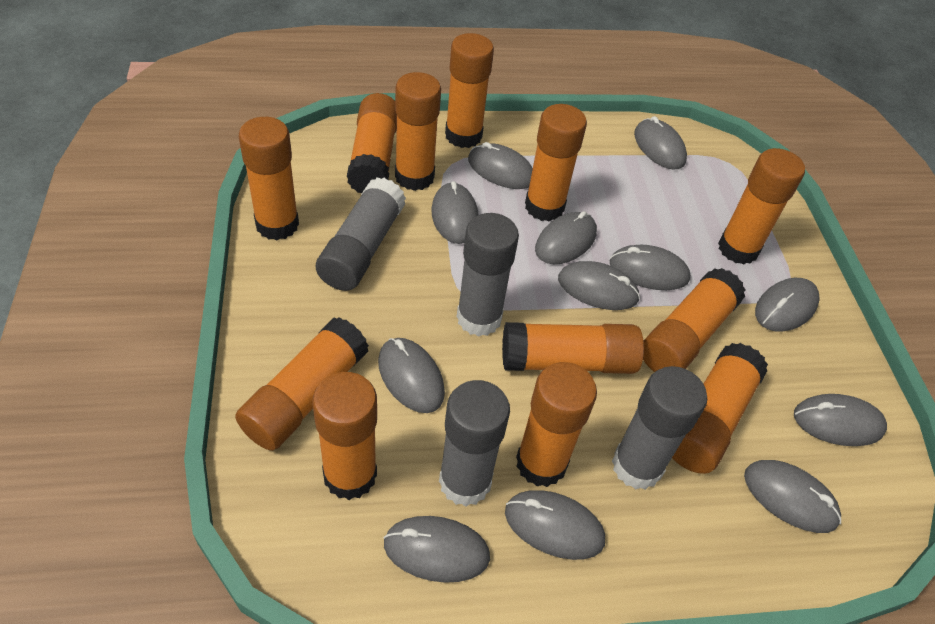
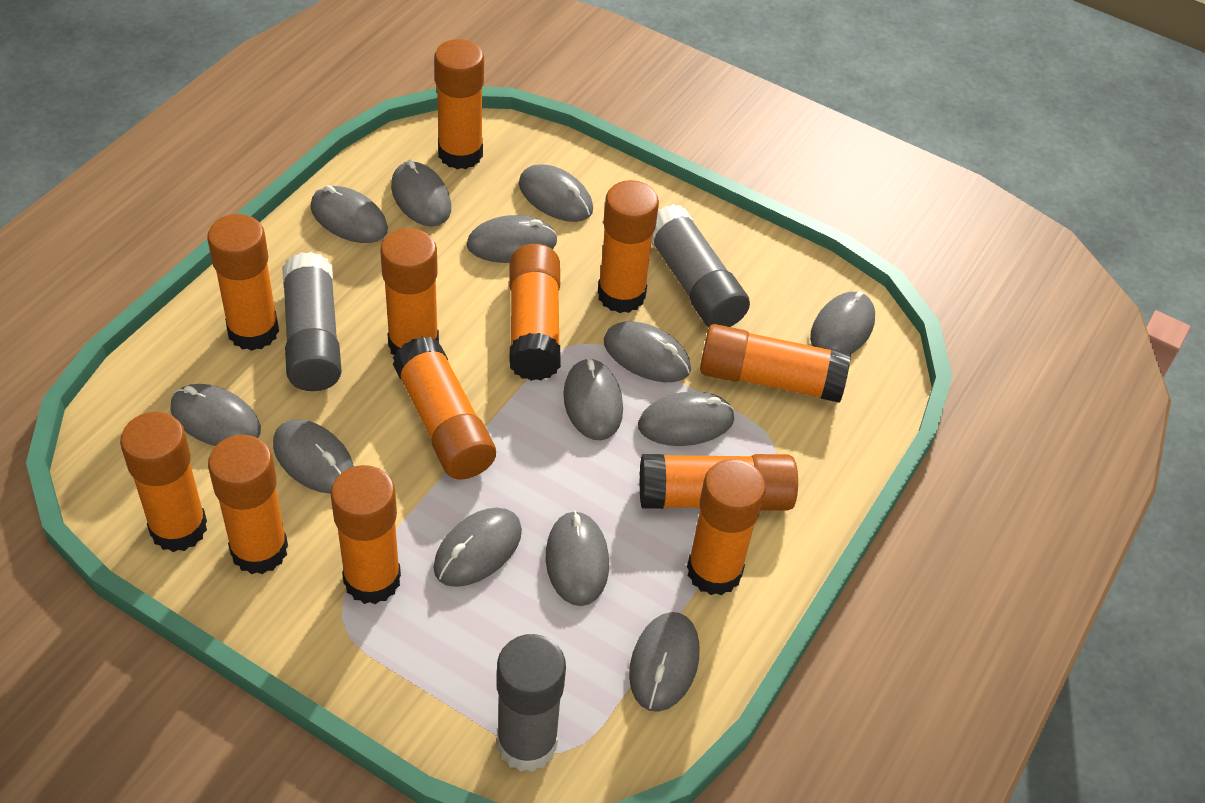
grey glue stick: [316,177,406,291] [439,380,510,506] [457,213,519,336] [612,366,707,490] = 4 -> [282,252,342,391] [497,634,566,772] [652,204,750,327] = 3
grey mouse: [378,338,445,413] [384,516,490,583] [431,181,478,244] [468,142,533,189] [505,490,605,560] [535,211,597,264] [558,261,640,310] [610,245,690,290] [634,116,687,170] [744,460,841,533] [755,278,820,332] [794,394,887,446] = 12 -> [170,384,261,446] [273,419,354,494] [311,185,388,243] [391,160,451,227] [433,508,522,587] [467,215,557,263] [519,164,593,222] [546,510,609,606] [563,358,623,440] [604,321,691,382] [629,612,699,712] [638,391,735,446] [810,291,875,354] = 13

